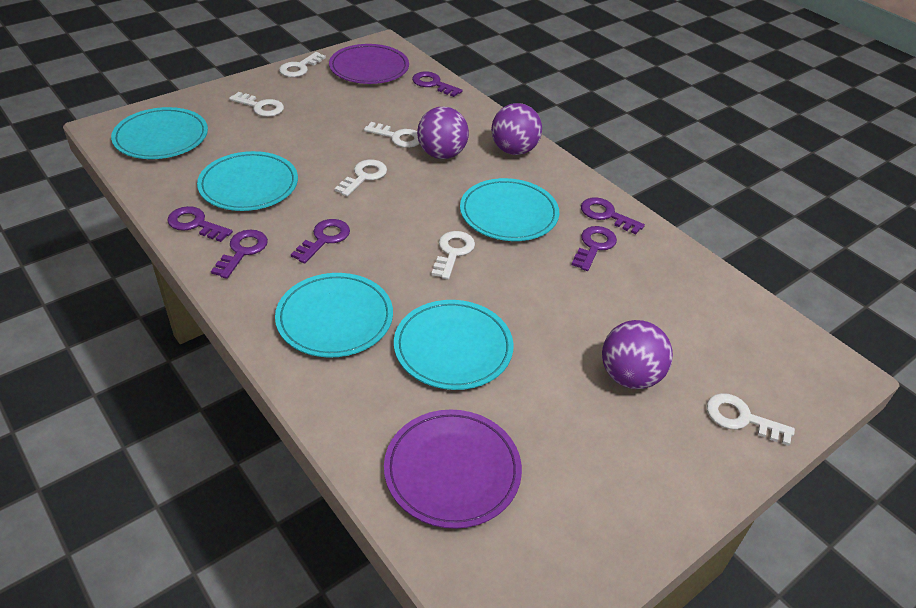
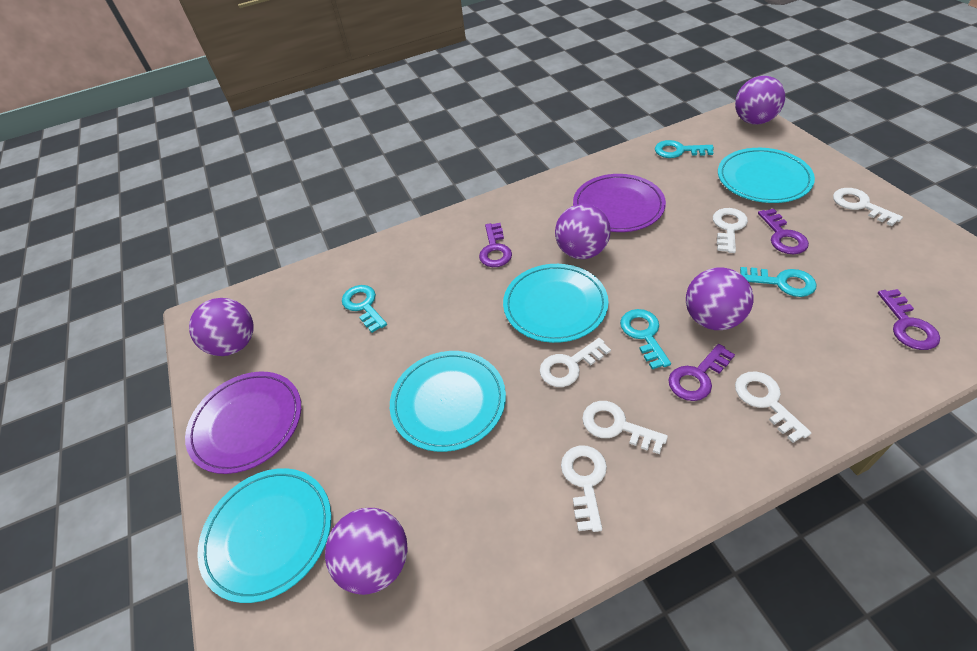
purple ball: [417,106,469,159] [491,103,542,155] [602,320,673,389] = 3 -> [189,298,253,356] [325,508,408,595] [555,204,611,259] [686,267,754,330] [735,76,785,125] = 5
purple key: [167,206,233,242] [211,230,268,279] [291,219,350,264] [412,71,463,97] [572,226,617,271] [581,197,645,234] = 6 -> [479,223,512,267] [668,344,735,401] [758,209,809,254] [878,289,940,350] = 4
turquoise key: none = 0 -> [342,285,387,333] [620,309,671,369] [655,140,714,158] [740,267,817,297] = 4
turquoise plate: [111,107,208,159] [197,151,298,211] [275,273,393,358] [394,300,514,390] [460,178,559,241] = 5 -> [197,468,331,603] [390,351,506,452] [503,264,608,343] [718,148,815,203] = 4

